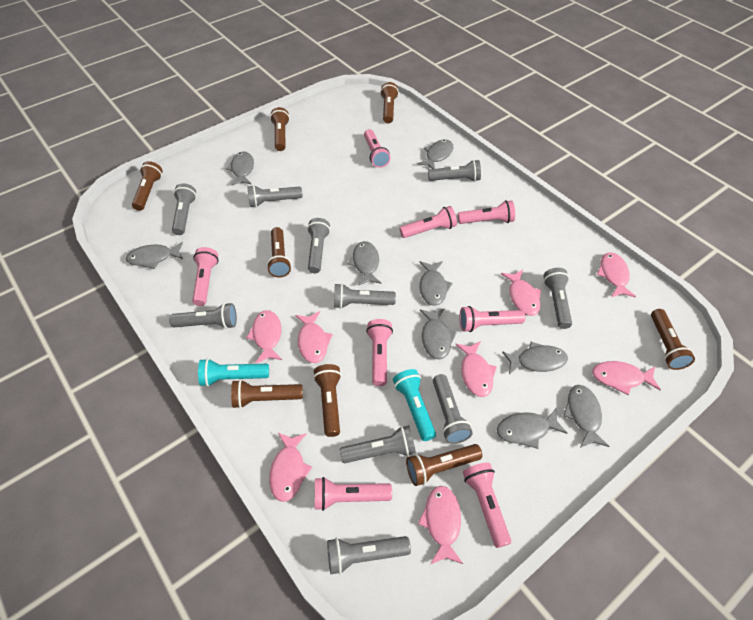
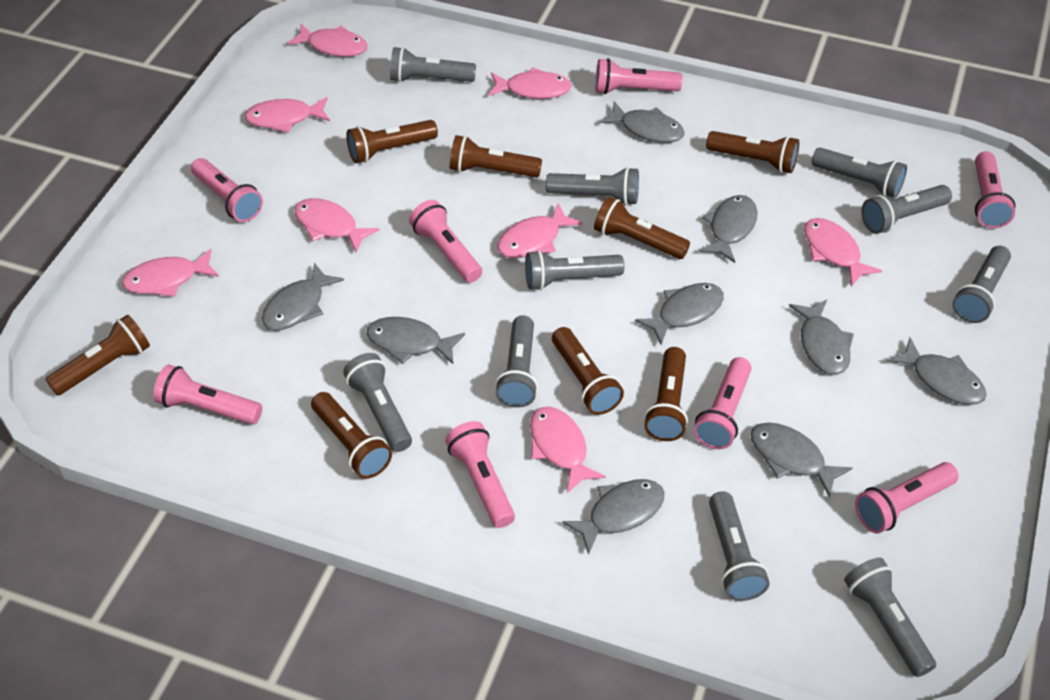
turquoise flashlight: [198,358,269,387] [393,369,436,441] = 2 -> none = 0

